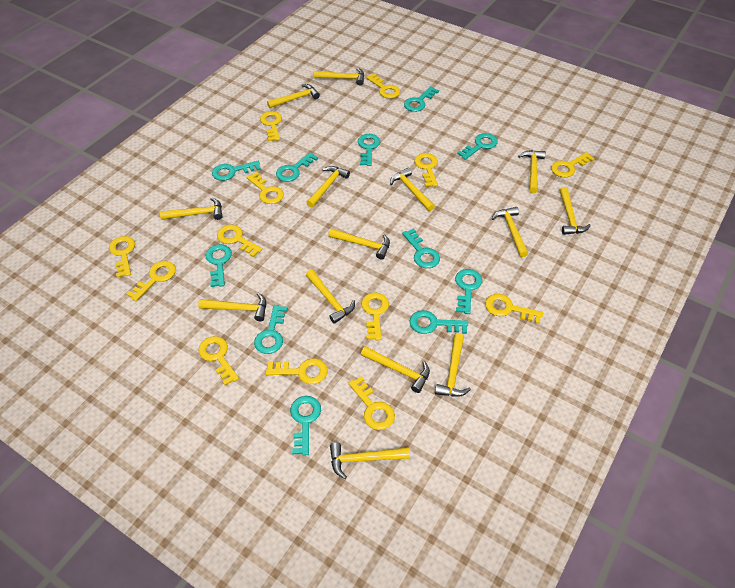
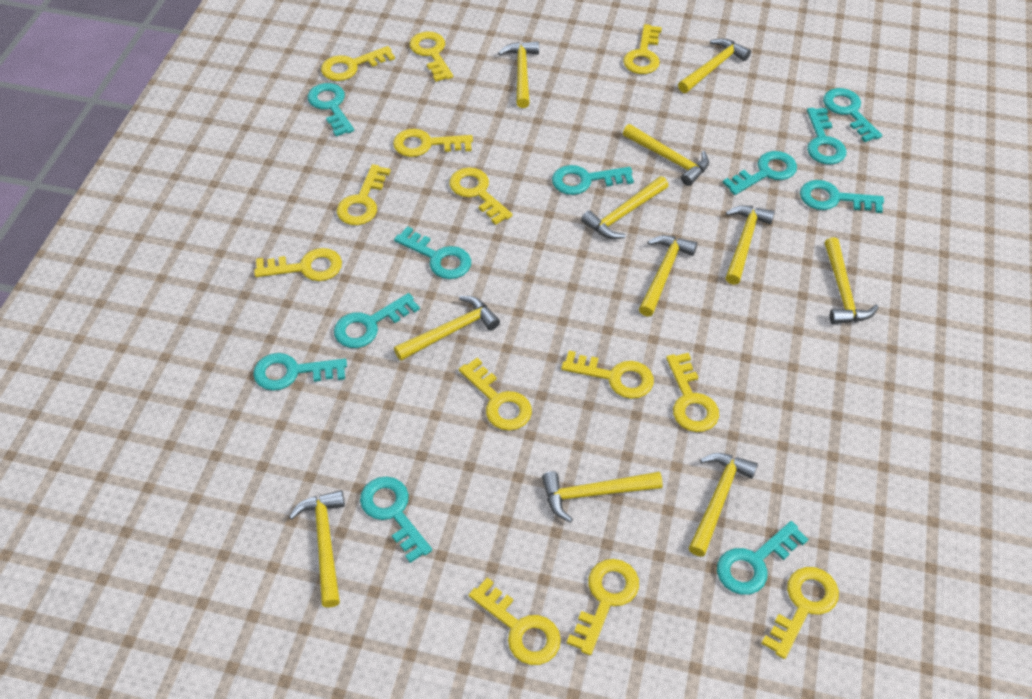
yellow hammer: [160,197,223,220] [198,293,266,321] [267,84,320,108] [306,166,350,208] [306,270,355,324] [314,68,364,85] [328,228,390,260] [330,442,410,479] [361,346,430,393] [390,168,435,211] [435,333,471,397] [492,207,528,257] [518,150,546,193] [559,187,591,235] = 14 -> [289,490,345,607] [394,296,500,361] [498,41,539,108] [542,471,663,522] [581,176,668,239] [623,124,709,186] [639,235,697,317] [678,38,751,93] [689,453,758,557] [725,205,775,285] [824,237,879,324] = 11

